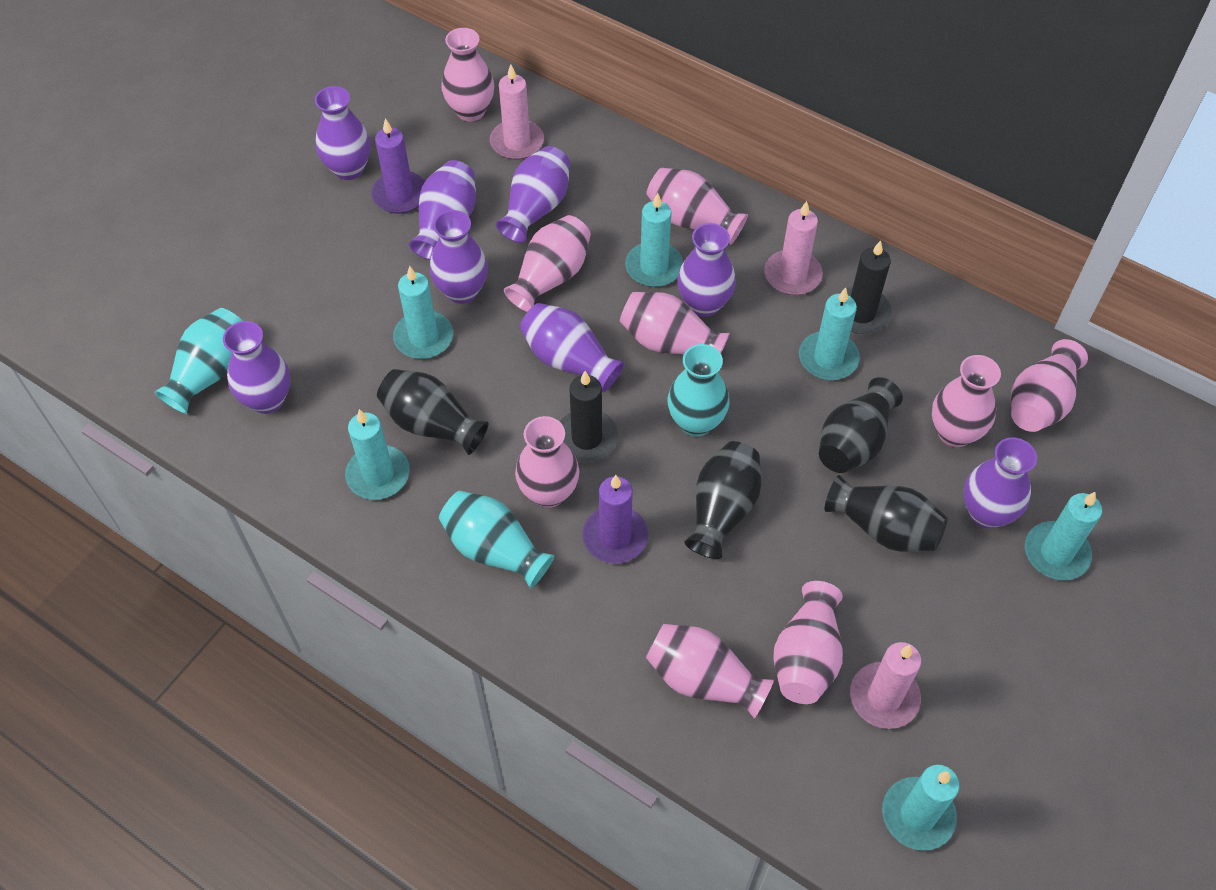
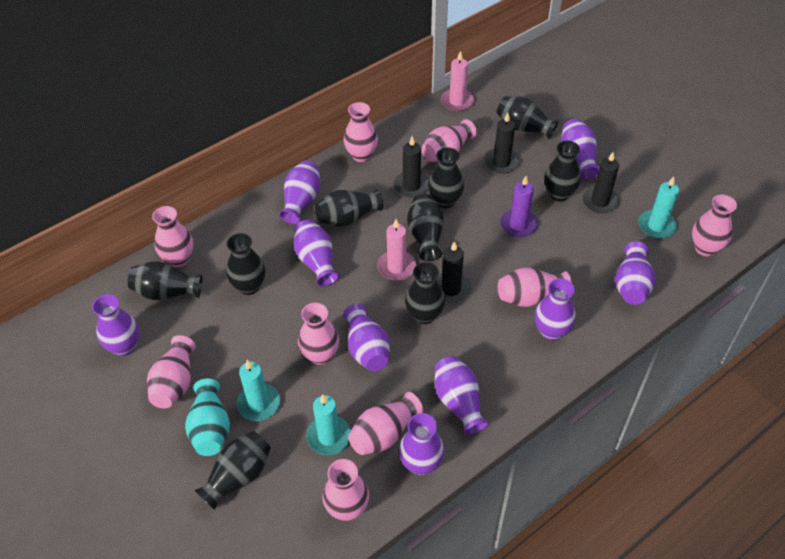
black candle: [560,371,618,462] [839,240,892,334] = 2 -> [394,136,429,198] [436,241,471,303] [484,112,520,174] [582,152,620,214] = 4
black vase: [377,369,489,455] [685,441,761,559] [819,377,903,473] [825,475,948,552] = 4 -> [128,262,202,300] [194,431,271,510] [226,233,266,295] [315,189,383,227] [405,262,445,324] [407,194,444,261] [428,147,464,208] [496,96,559,139] [544,141,581,201] = 9
pink candle: [490,65,544,160] [764,201,823,295] [850,642,921,729] = 3 -> [377,219,416,281] [441,51,474,111] = 2
purple candle: [372,118,425,214] [582,475,648,564] = 2 -> [500,176,538,238] = 1
purple vase: [223,321,291,414] [315,86,371,180] [409,160,476,260] [430,210,488,304] [496,146,570,243] [520,303,625,392] [677,223,736,317] [963,438,1037,528] = 8 -> [92,294,139,356] [279,160,320,224] [294,220,339,287] [343,304,390,371] [399,413,444,475] [435,356,489,435] [534,278,576,341] [561,119,599,180] [615,242,656,305] = 9
turquoise candle: [345,409,410,500] [393,266,453,359] [625,193,683,287] [799,287,860,380] [882,765,959,851] [1025,492,1102,580] = 6 -> [236,360,280,421] [306,394,351,455] [638,176,679,238] = 3
turquoise vase: [154,308,243,414] [439,491,554,588] [668,344,730,436] = 3 -> [185,379,230,456] = 1

